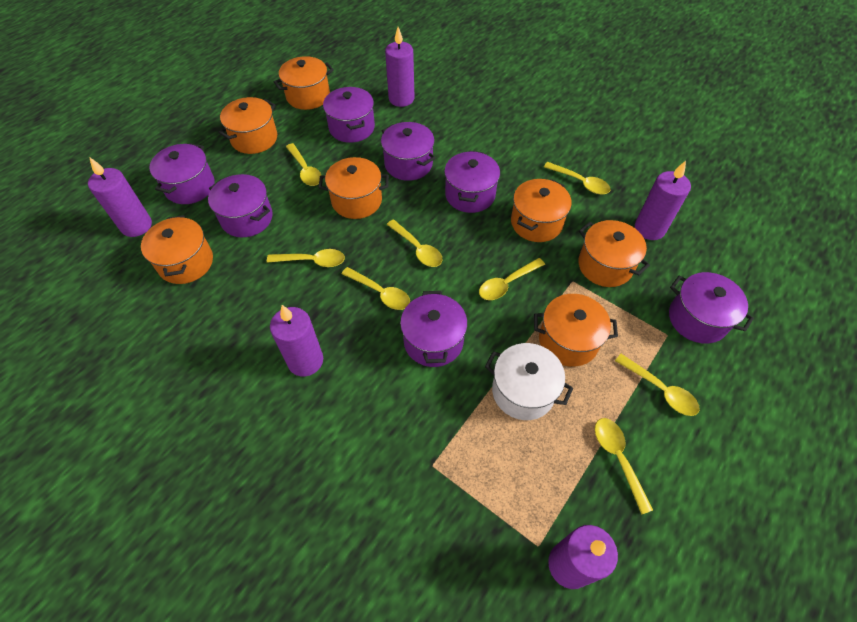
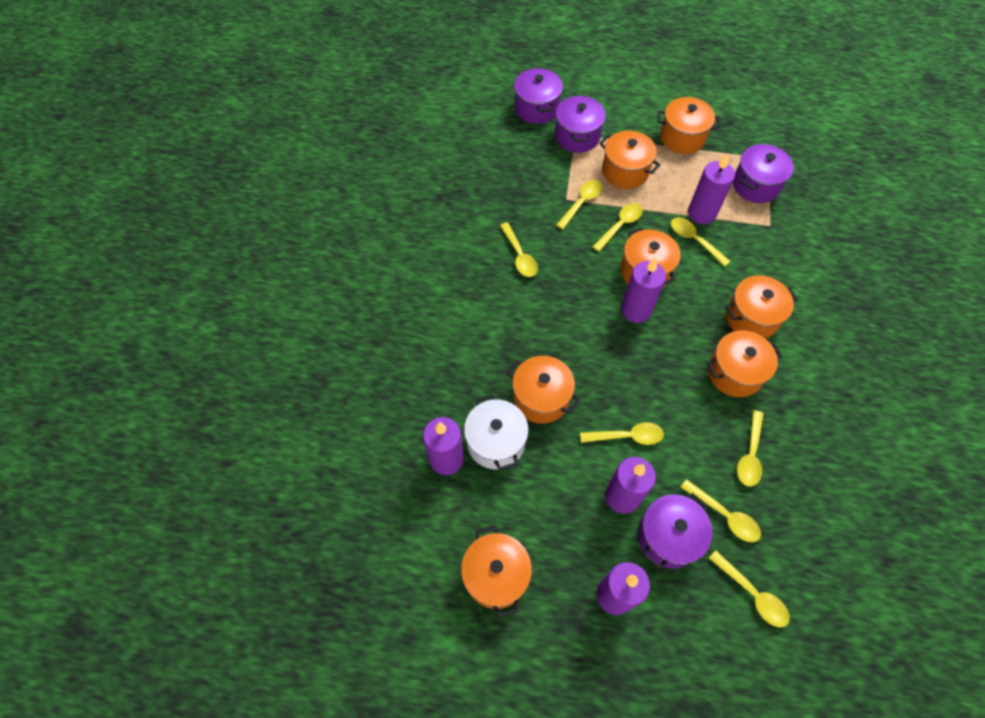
purple pot: [149,143,215,204] [208,174,273,237] [323,87,375,143] [381,122,435,181] [400,291,468,367] [444,151,500,213] [669,272,754,344] = 7 -> [514,68,563,124] [555,95,606,153] [638,493,713,569] [733,144,794,203] = 4

